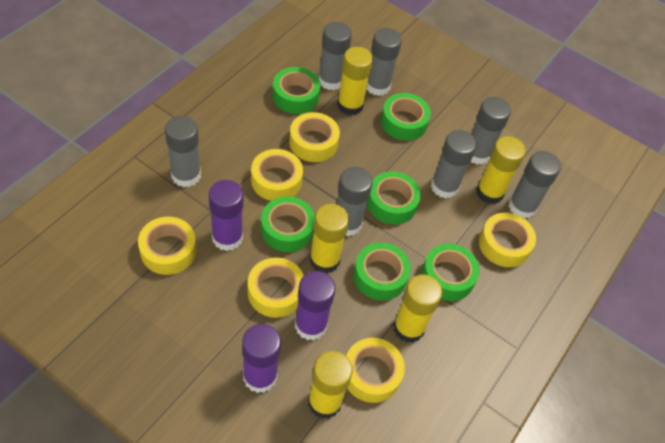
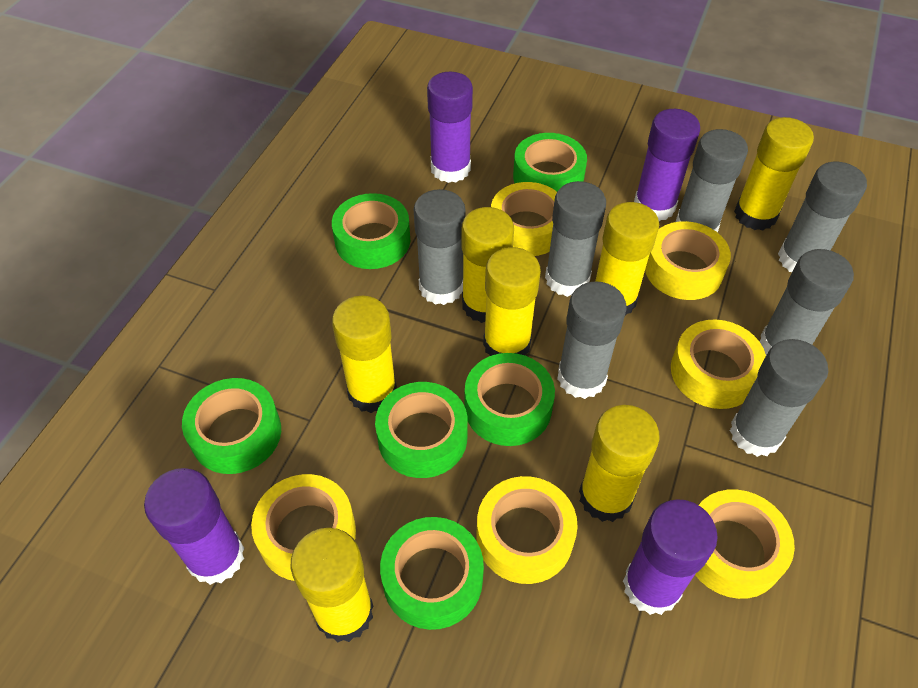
purple glue stick: [209,180,243,251] [242,324,281,393] [295,271,336,340] = 3 -> [144,468,244,585] [427,72,473,183] [623,499,718,615] [634,109,700,221] = 4
yellow glue stick: [308,351,353,419] [309,204,349,273] [337,47,373,116] [393,274,443,343] [476,136,526,204] = 5 -> [291,528,373,643] [332,296,397,413] [461,207,514,323] [483,247,541,356] [579,405,660,522] [595,202,659,316] [734,117,814,230] = 7

